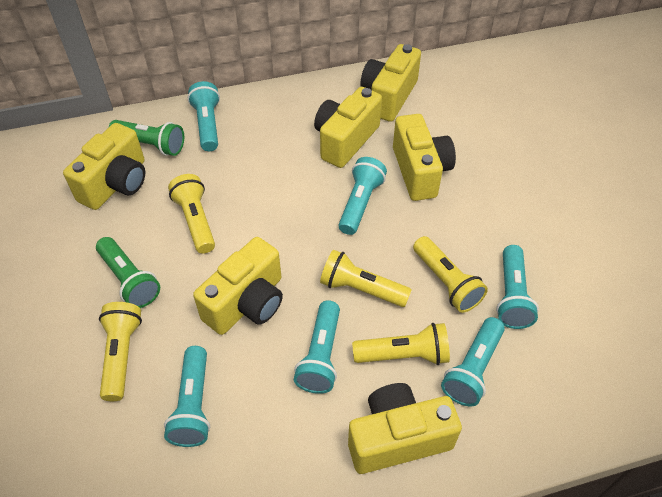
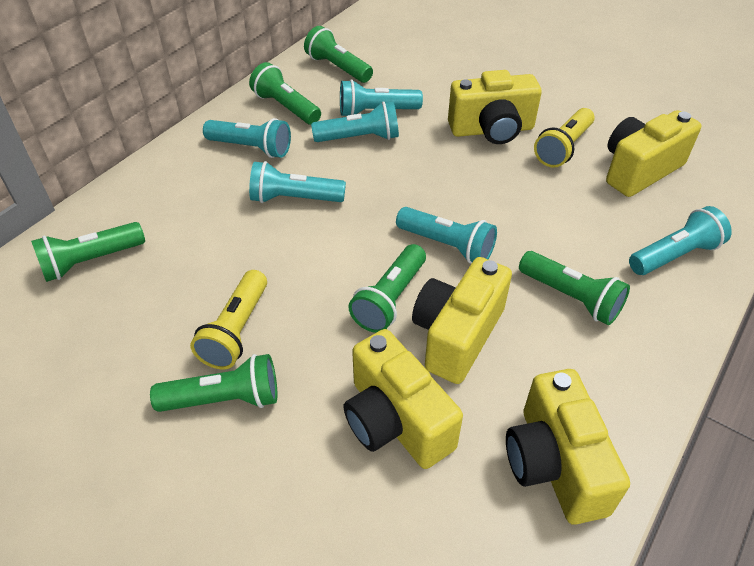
green flashlight: [96,237,160,308] [109,120,184,156] = 2 -> [31,222,145,282] [150,354,277,412] [249,62,321,125] [304,26,373,83] [348,244,426,333] [519,251,630,325] = 6
yellow camera: [63,123,145,210] [193,237,283,335] [314,87,382,168] [348,383,462,474] [360,44,421,122] [393,114,456,201] = 6 -> [343,329,463,469] [412,257,512,384] [448,70,542,144] [506,369,630,525] [606,110,702,197] = 5
yellow flashlight: [99,302,142,401] [168,174,215,254] [320,249,411,307] [352,323,450,365] [413,236,488,313] = 5 -> [190,270,267,369] [534,108,595,168] = 2

